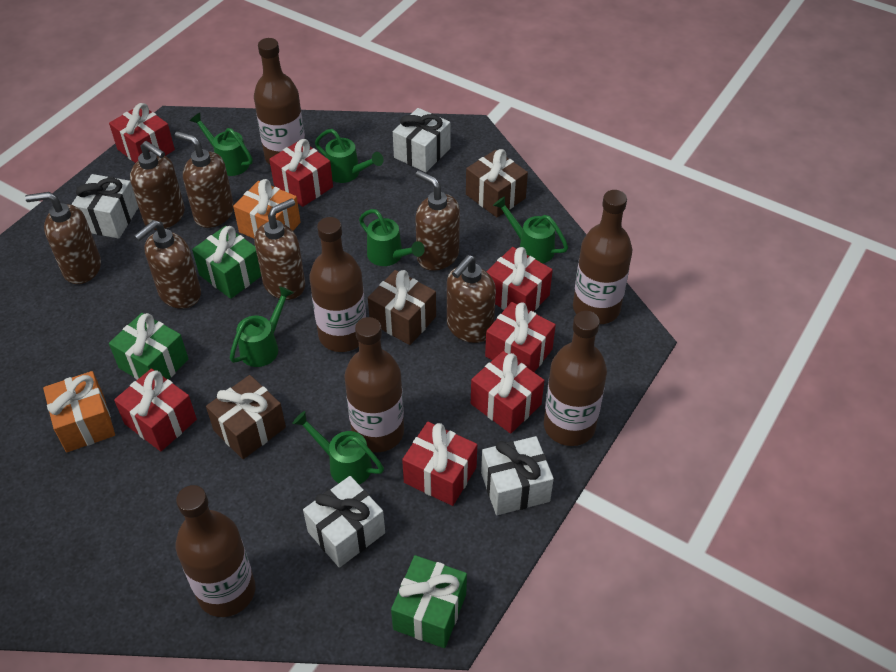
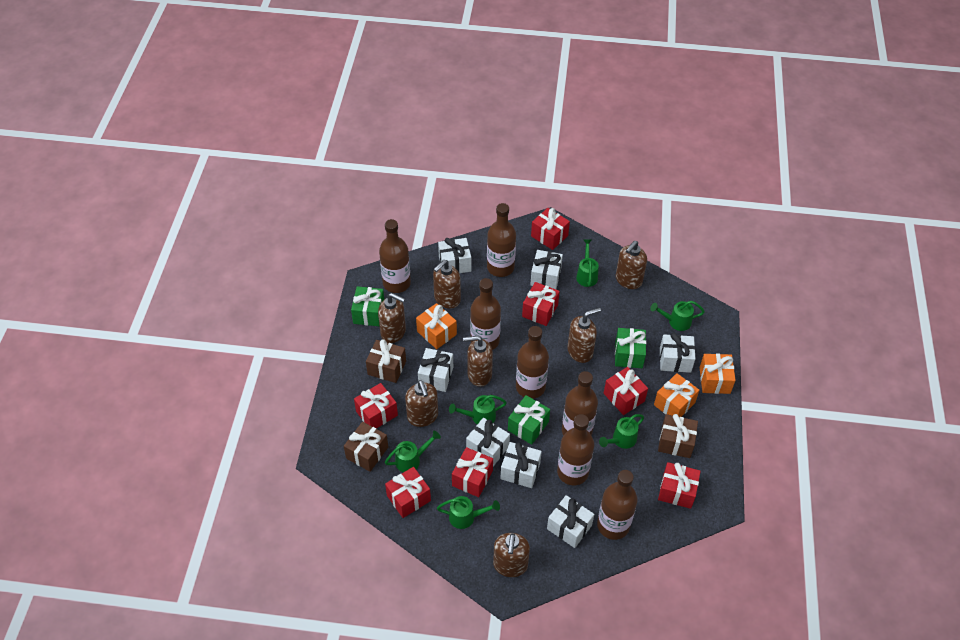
brown bottle: [176,485,255,617] [254,38,305,165] [309,217,366,352] [344,317,404,452] [544,311,607,446] [573,190,632,324] = 6 -> [379,219,411,293] [470,278,501,350] [487,203,516,277] [516,326,549,399] [557,414,594,485] [562,371,598,436] [597,470,638,540] = 7
orange gift: [43,371,115,452] [233,179,301,239] = 2 -> [416,303,457,349] [654,373,699,417] [700,354,736,394] = 3
white gift: [71,174,139,239] [303,476,385,568] [393,108,450,172] [481,436,554,515] = 4 -> [418,348,453,392] [438,238,471,273] [466,418,510,467] [500,442,542,488] [530,250,563,289] [547,495,594,548] [660,333,695,373] = 7

